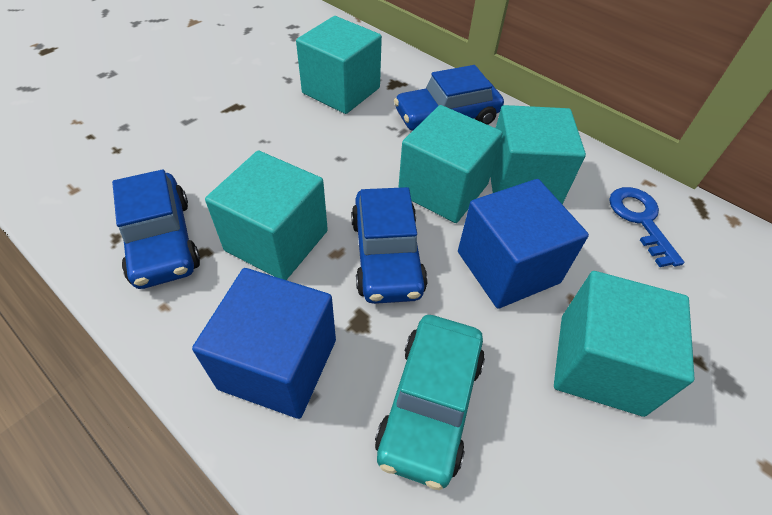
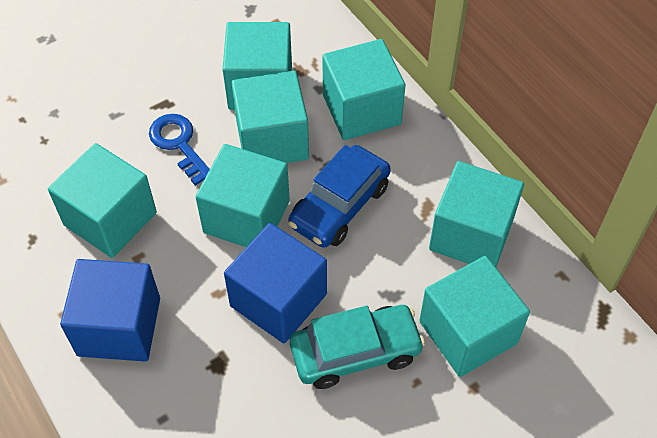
blue car: [112,169,200,289] [351,187,428,304] [394,65,504,131] = 3 -> [288,145,391,248] = 1
turquoise cube: [205,151,328,280] [296,16,382,114] [398,105,503,223] [490,105,586,204] [554,271,695,417] = 5 -> [48,143,157,258] [196,144,290,247] [223,22,292,110] [231,71,309,163] [323,39,406,140] [419,256,530,377] [429,161,524,267] = 7

